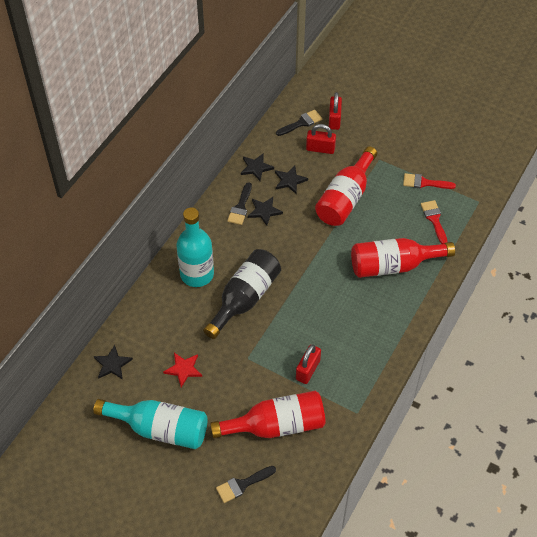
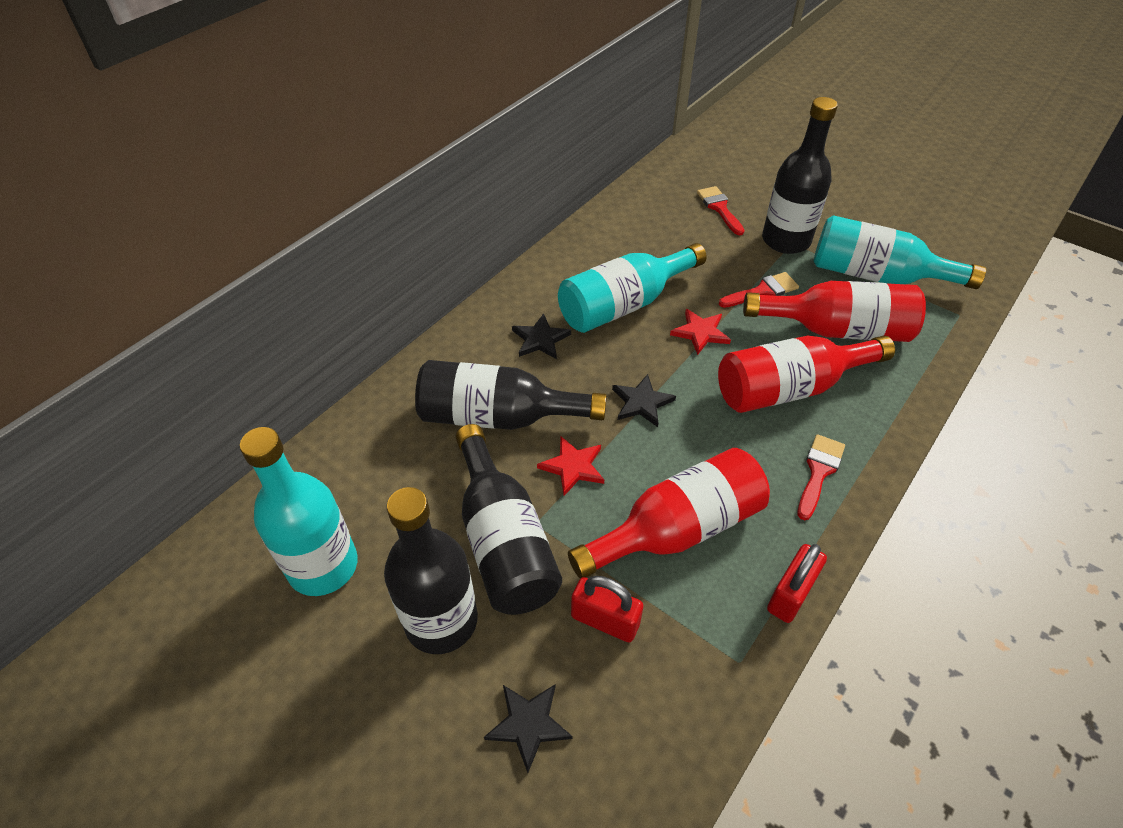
black bottle: [203,249,281,339] = 1 -> [384,487,478,654] [415,360,607,430] [456,424,562,615] [762,97,838,254] = 4
black brush: [216,466,276,503] [227,182,252,225] [276,110,322,136] = 3 -> none = 0
black star: [94,345,133,380] [241,154,274,181] [248,197,283,226] [275,166,308,194] = 4 -> [484,685,573,773] [512,314,571,359] [612,374,676,427] = 3
red brush: [403,173,456,189] [421,200,447,244] = 2 -> [697,186,745,235] [719,272,799,308] [798,434,845,520] = 3
red padlock: [296,344,321,384] [306,124,336,154] [329,92,342,130] = 3 -> [571,576,643,642] [767,544,827,623] = 2
red star: [163,353,202,387] = 1 -> [537,436,604,496] [670,309,731,355] = 2
turquoise bottle: [93,399,208,449] [177,208,214,287] = 2 -> [240,427,357,596] [558,243,707,333] [814,215,986,289] = 3

